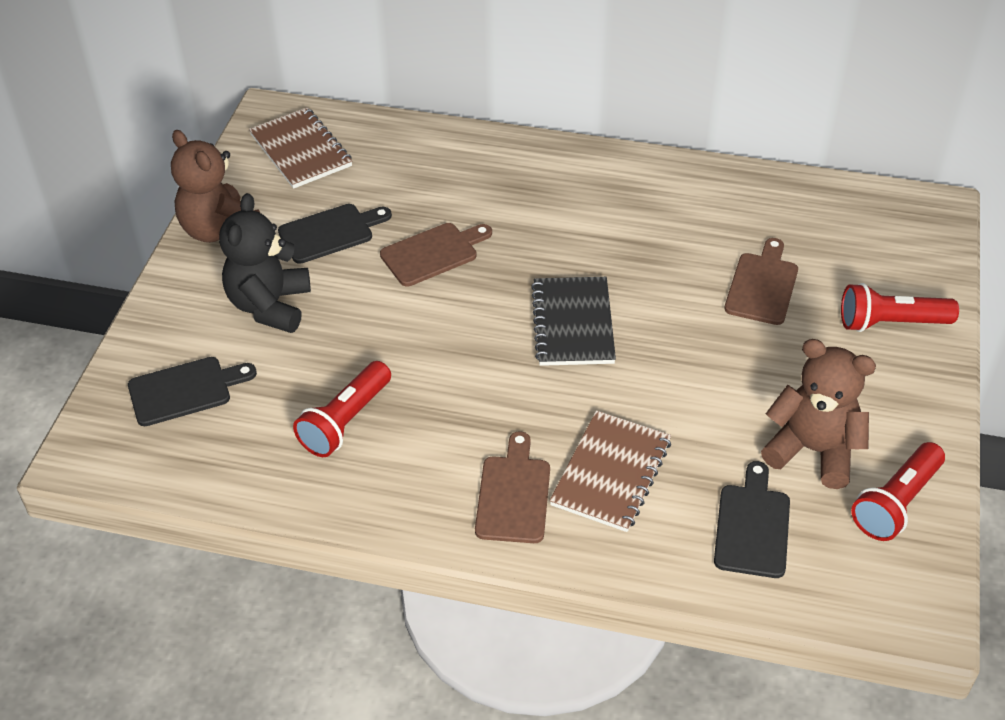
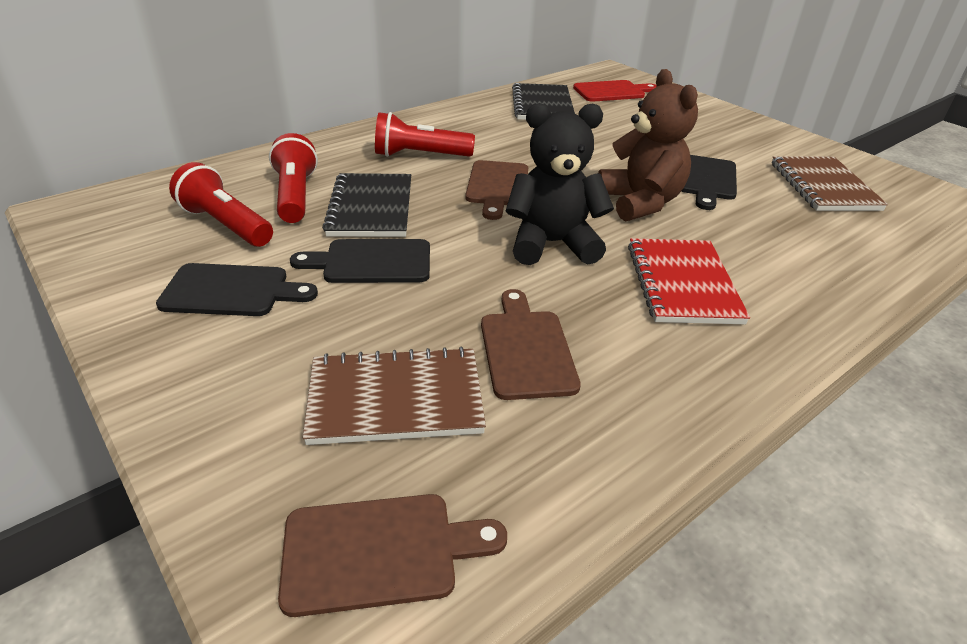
black notebook: [531,277,616,366] = 1 -> [322,173,411,237] [512,83,575,120] = 2
brown teddy bear: [171,130,260,243] [761,339,876,489] = 2 -> [598,69,698,222] = 1
red cutting board: none = 0 -> [573,80,657,102] = 1
red notebook: none = 0 -> [628,238,750,324] = 1

